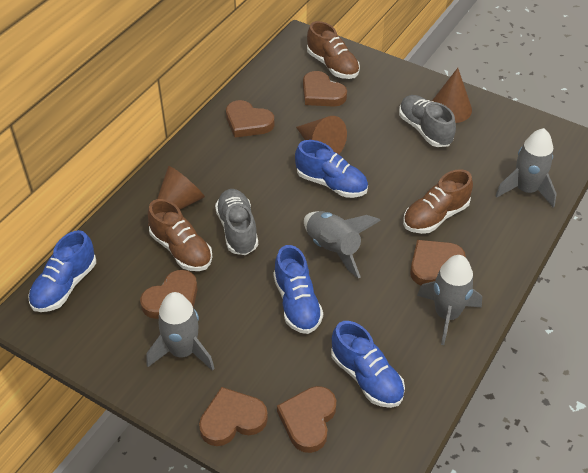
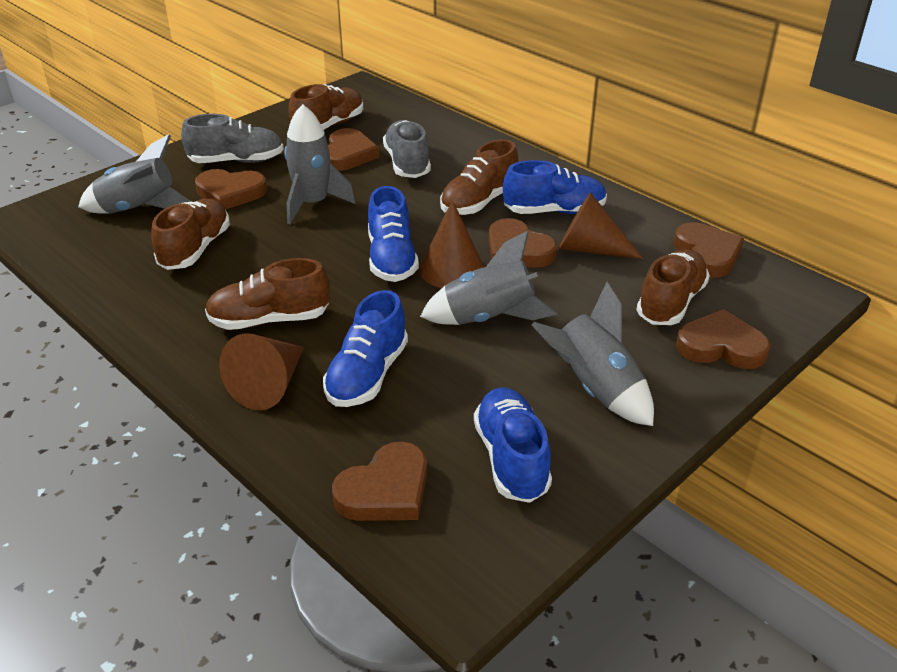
brown shoe: [148,199,212,271] [307,21,360,79] [403,169,473,234] = 3 -> [151,199,230,270] [205,258,330,330] [289,84,363,130] [440,139,518,215] [636,249,710,325] = 5

